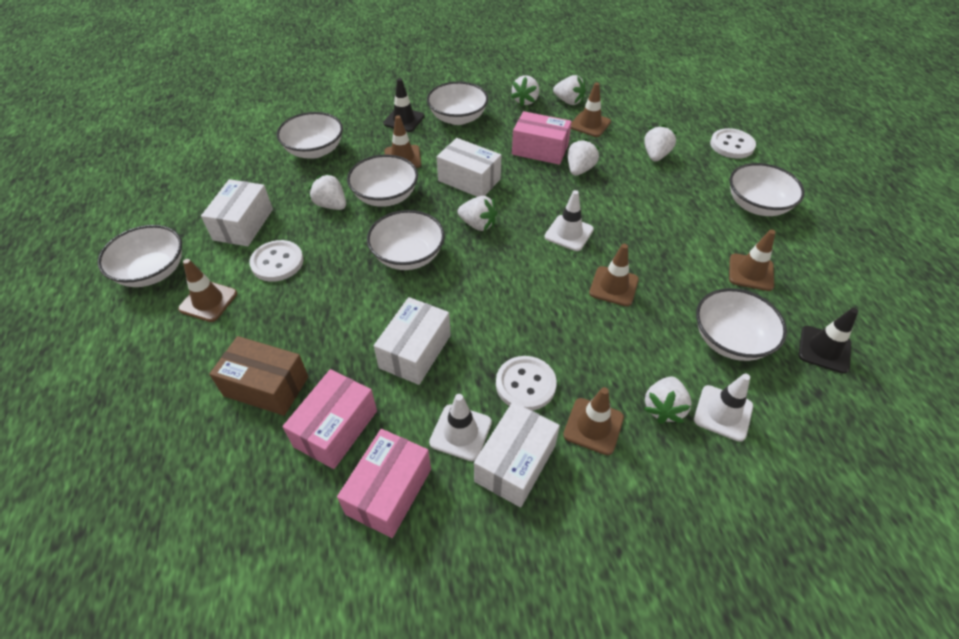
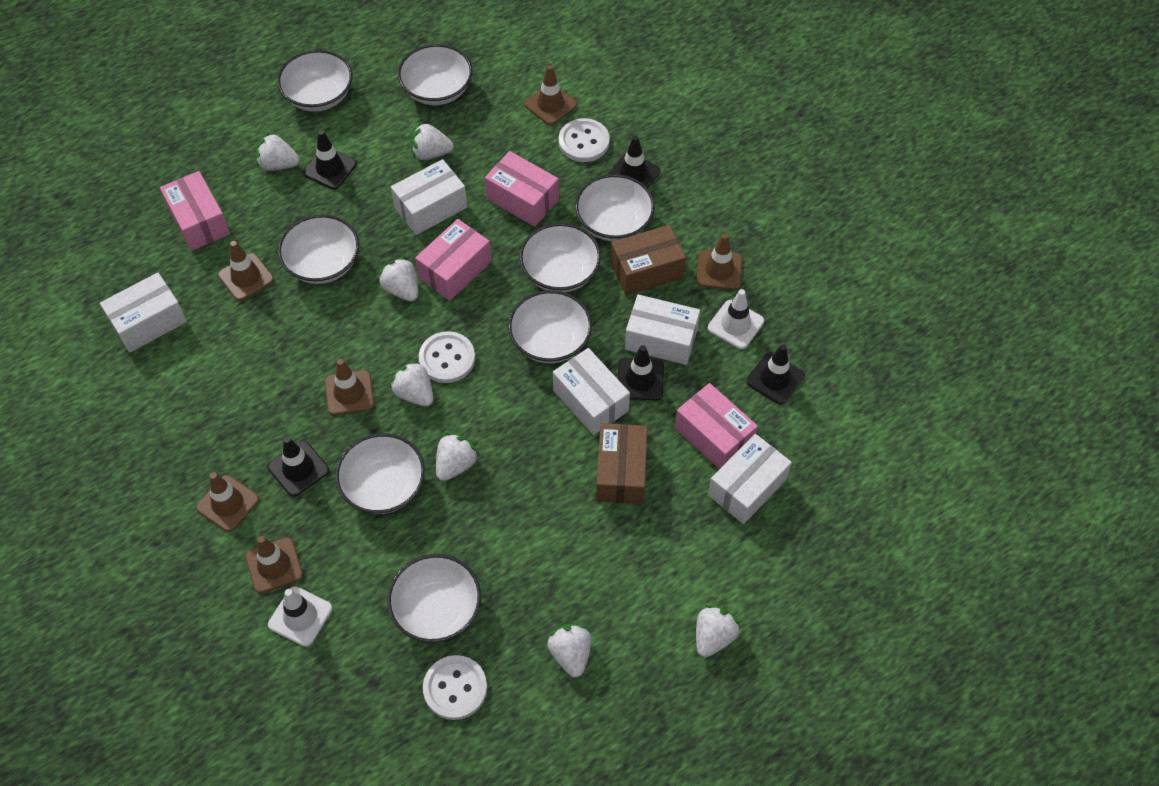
black traffic cone: [383,78,425,132] [798,308,858,374] = 2 -> [268,437,329,497] [303,130,357,190] [607,136,660,188] [618,345,664,400] [746,344,805,404] = 5
brown box: [209,336,308,416] = 1 -> [596,423,648,504] [611,225,686,295] = 2
pink box: [283,369,377,469] [337,429,431,538] [512,111,572,165] = 3 -> [160,171,230,251] [415,219,491,301] [485,151,559,227] [675,383,758,469] = 4
white bowl: [97,225,182,287] [276,112,343,159] [347,155,418,207] [367,210,445,270] [427,81,488,125] [696,288,787,361] [729,163,805,216] = 7 -> [277,50,352,112] [278,215,359,284] [335,433,425,514] [387,554,481,643] [398,44,472,105] [508,290,592,363] [519,223,601,292] [575,174,655,241] = 8
white box: [201,179,273,246] [374,297,451,385] [437,138,501,197] [474,402,560,507] = 4 -> [100,272,187,353] [391,159,467,235] [553,348,630,435] [625,294,700,365] [708,434,792,524] = 5
white traffic cone: [429,394,492,461] [545,190,594,251] [694,374,753,442] = 3 -> [268,586,333,647] [708,289,764,349] = 2

